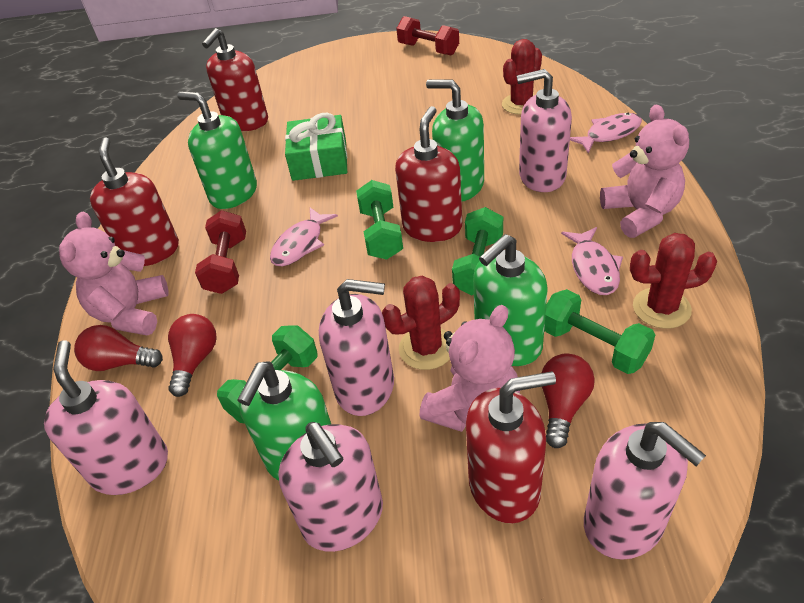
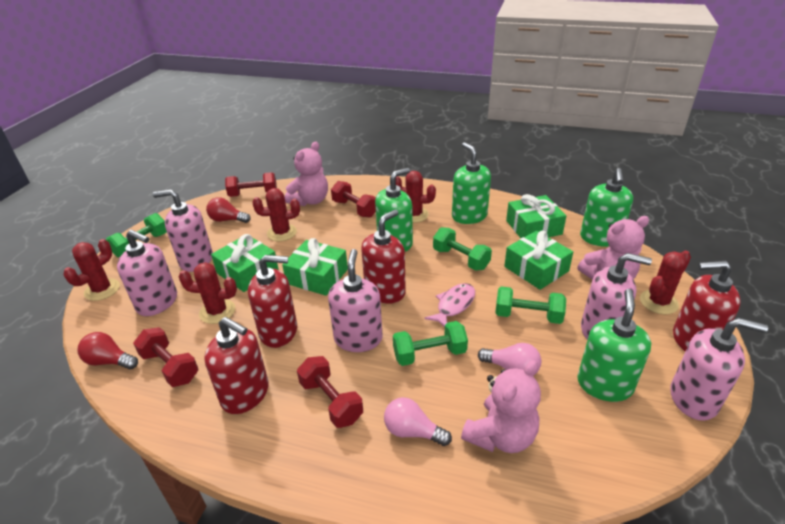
green gift: [285,112,347,181] = 1 -> [211,234,279,292] [282,238,348,296] [504,231,573,290] [506,194,566,238] = 4
pink fish: [270,208,338,266] [561,227,623,295] [570,113,642,153] = 3 -> [424,283,475,327] = 1
pink light bulb: none = 0 -> [384,397,452,446] [478,343,541,376] = 2
red cactus: [382,275,460,370] [502,39,542,115] [630,233,717,329] = 3 -> [63,239,120,301] [179,262,237,324] [253,188,300,241] [396,171,436,223] [640,251,691,314] = 5
red dumbbell: [195,210,246,294] [396,16,459,56] = 2 -> [133,327,198,387] [225,172,277,197] [297,356,363,428] [331,181,376,218] = 4
red light bulb: [74,325,163,371] [168,314,217,397] [542,354,595,448] = 3 -> [78,332,138,369] [206,197,251,223] = 2

